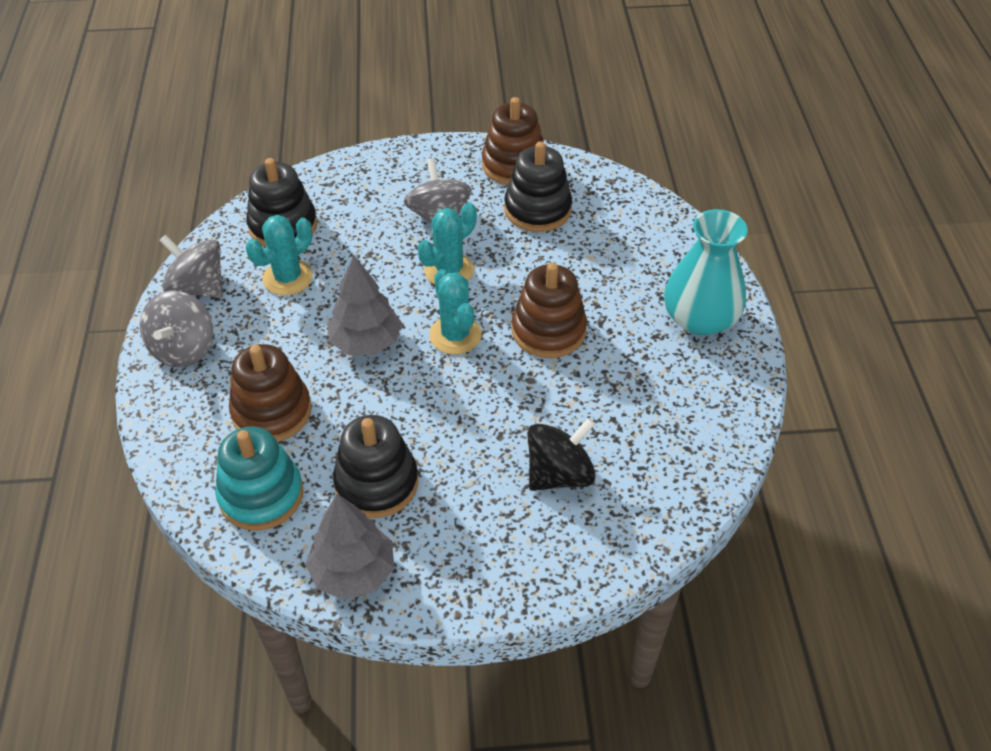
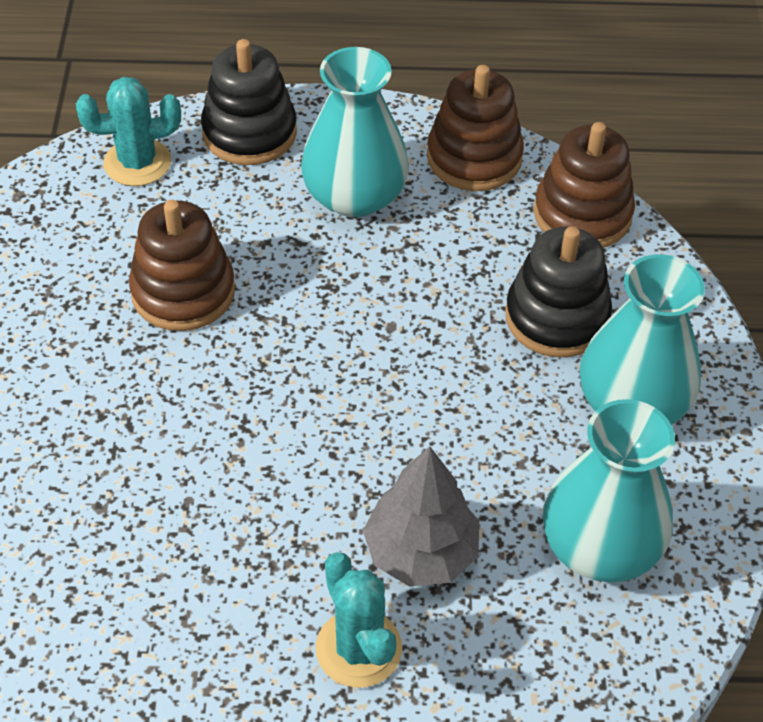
black spinning top: [527,418,596,491] = 1 -> none = 0
black stacking toy: [246,158,317,247] [333,415,418,518] [504,141,572,232] = 3 -> [201,39,297,165] [505,226,612,357] = 2
grey spinning top: [140,290,213,367] [159,234,223,298] [404,158,472,225] = 3 -> none = 0
grey tree: [305,494,394,600] [327,256,402,355] = 2 -> [363,446,479,587] = 1
turquoise cactus: [246,215,313,295] [417,202,477,285] [429,269,482,354] = 3 -> [76,77,181,186] [316,552,402,688] = 2
turquoise stacking toy: [215,426,304,531] = 1 -> none = 0
turquoise vase: [664,209,748,335] = 1 -> [301,47,409,217] [543,399,675,582] [580,254,705,425] = 3

